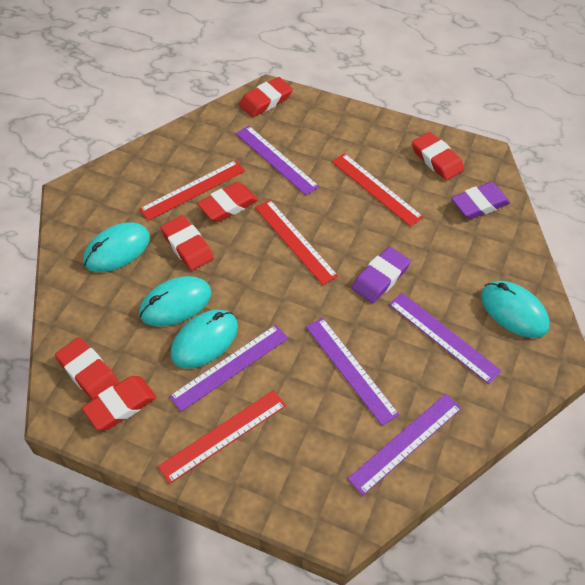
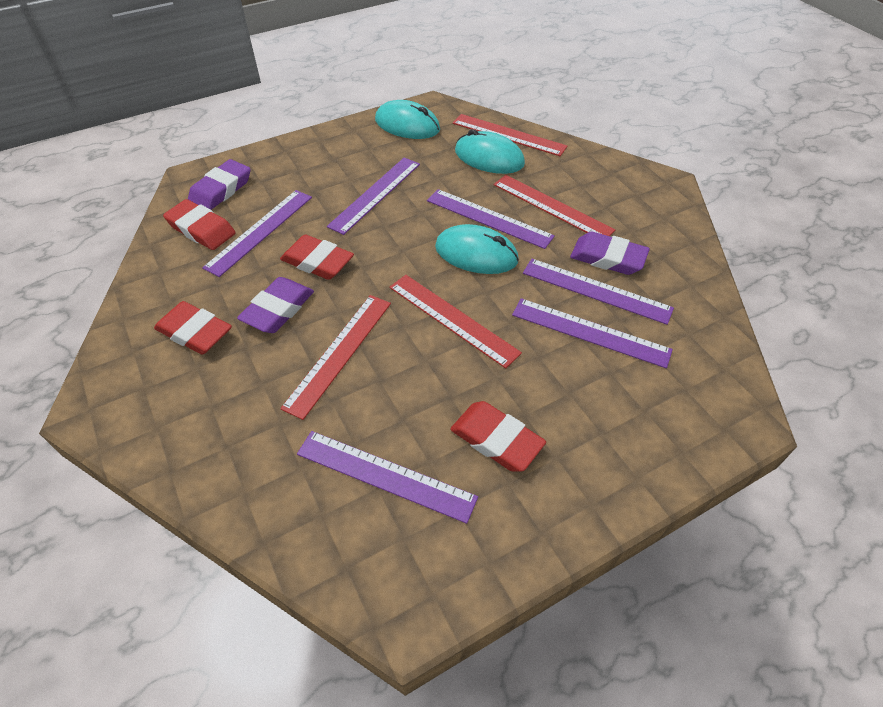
purple eraser: [352,247,411,303] [451,182,510,219] = 2 -> [188,159,251,210] [237,277,314,333] [570,232,650,275] = 3
purple ruler: [169,325,288,412] [236,126,319,195] [306,318,400,426] [347,394,462,495] [389,293,502,384] = 5 -> [202,190,312,277] [297,431,478,524] [327,158,420,235] [427,189,555,249] [512,298,673,368] [523,259,674,325] = 6
red eraser: [55,337,119,400] [82,376,156,430] [160,215,214,271] [197,182,258,222] [239,77,293,117] [412,132,464,180] = 6 -> [154,301,232,355] [163,199,236,250] [280,234,354,280] [450,401,546,472] = 4
turquoise mouse: [83,222,150,272] [139,276,211,326] [171,309,238,369] [481,281,549,338] = 4 -> [375,100,440,139] [435,224,519,274] [455,129,525,174] = 3

